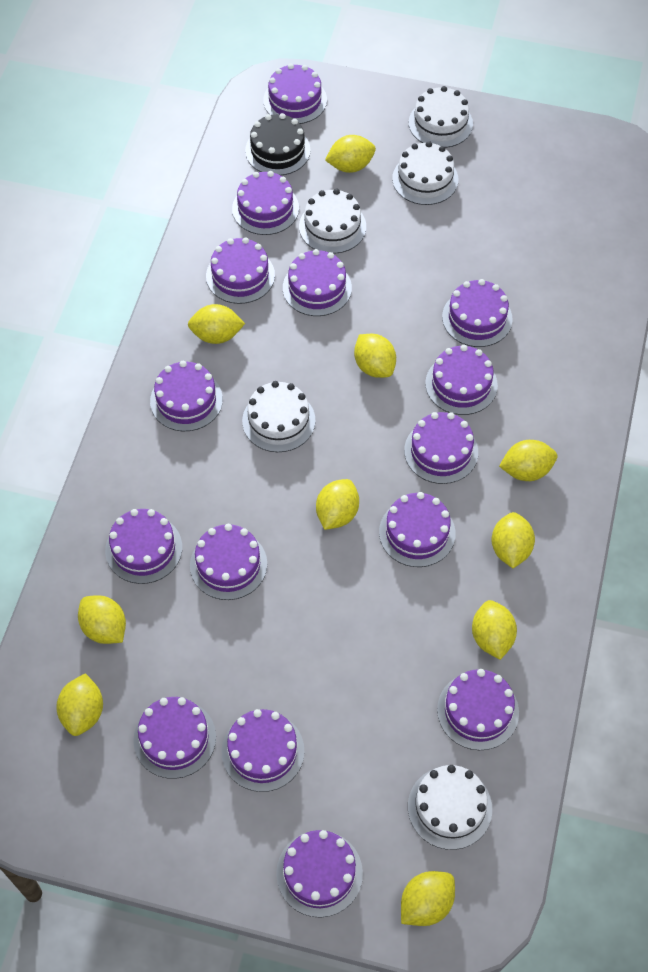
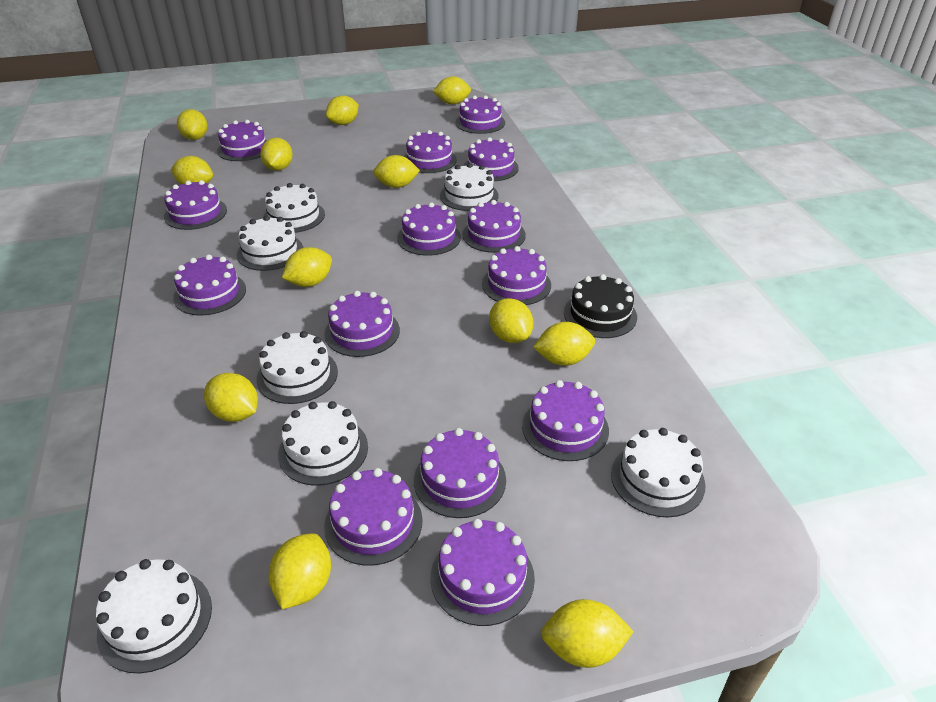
purple cake: [105,509,182,584] [133,697,216,779] [150,361,223,431] [190,524,267,600] [206,237,275,304] [222,709,304,792] [232,171,299,235] [263,63,327,124] [276,830,363,918] [283,249,352,316] [379,492,456,567] [404,412,478,484] [425,345,498,415] [437,669,519,750] [442,279,512,347] = 15 -> [164,180,227,230] [173,255,246,315] [217,120,267,161] [324,291,400,357] [324,468,423,566] [397,202,461,256] [404,130,457,173] [414,428,506,518] [430,519,535,626] [455,95,505,134] [462,200,526,253] [464,137,519,181] [482,246,551,305] [522,380,609,461] = 14
white cake: [242,381,315,452] [299,189,366,254] [392,141,458,205] [408,765,492,850] [409,86,473,148] = 5 -> [96,559,212,673] [237,216,303,271] [256,331,338,404] [263,183,325,233] [278,401,368,486] [440,163,498,211] [611,428,705,517] = 7
yellow lemon: [56,673,103,736] [78,595,126,644] [188,304,245,344] [316,479,359,530] [325,135,376,173] [354,334,396,378] [401,871,455,926] [472,600,517,660] [491,512,535,568] [499,440,557,481] = 10 -> [171,156,213,184] [177,109,208,140] [204,373,258,422] [260,138,293,171] [269,533,331,609] [282,247,332,287] [326,95,359,125] [373,155,420,188] [433,76,471,104] [489,298,533,343] [533,322,595,366] [541,599,634,668] = 12

